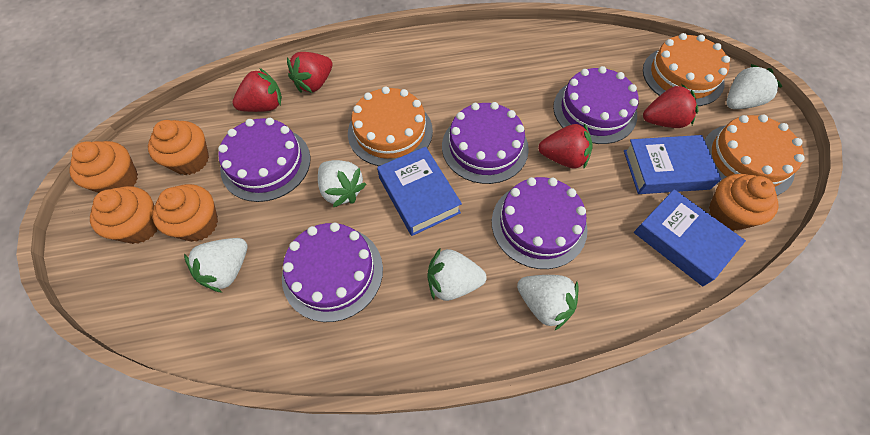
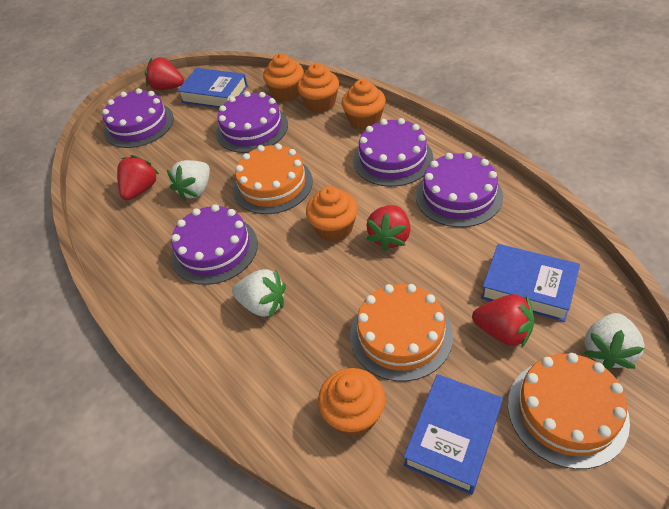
white strawberry: [184,238,247,293] [318,160,366,207] [428,247,487,301] [517,275,579,331] [727,64,783,109] = 5 -> [167,160,210,201] [232,269,286,318] [584,313,644,370] = 3

